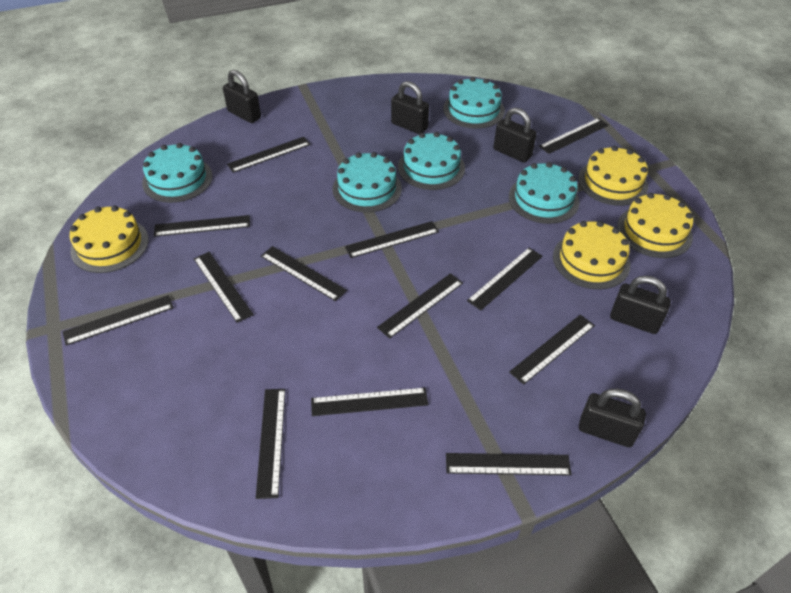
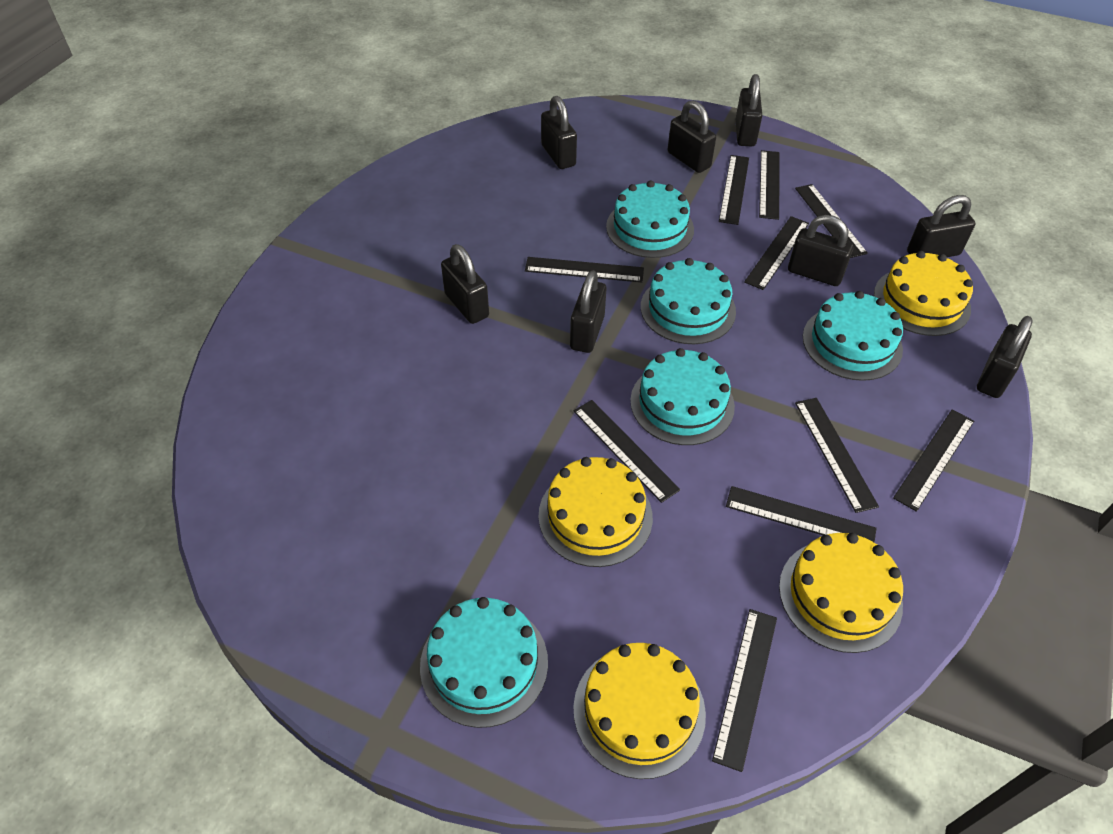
black padlock: [223,70,261,123] [391,81,429,134] [494,108,537,163] [579,389,646,447] [610,276,671,334] = 5 -> [441,244,489,324] [541,96,577,169] [570,270,606,353] [668,100,716,173] [736,74,763,146] [788,215,854,286] [907,195,976,257] [977,316,1033,398] = 8
black ruler: [62,295,174,346] [154,215,250,237] [194,252,254,323] [227,137,311,173] [256,389,285,499] [261,246,347,301] [311,388,429,416] [345,221,439,258] [377,273,463,339] [446,453,572,475] [467,248,543,311] [509,315,595,385] [539,118,608,154] = 13 -> [525,257,644,282] [574,400,680,503] [712,609,777,772] [719,155,749,225] [726,486,877,542] [744,216,809,290] [759,150,779,220] [795,184,868,258] [795,398,879,513] [893,410,974,512] = 10

